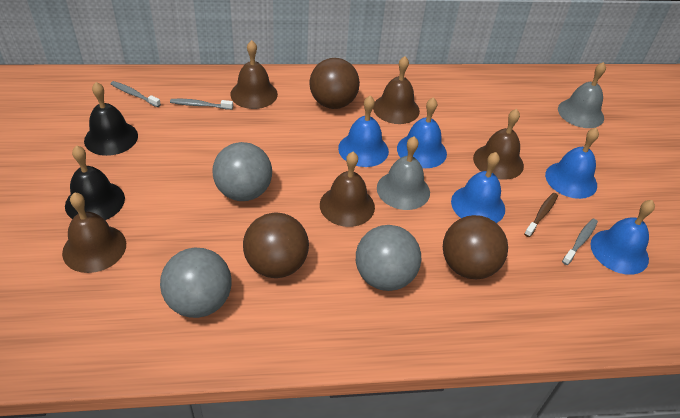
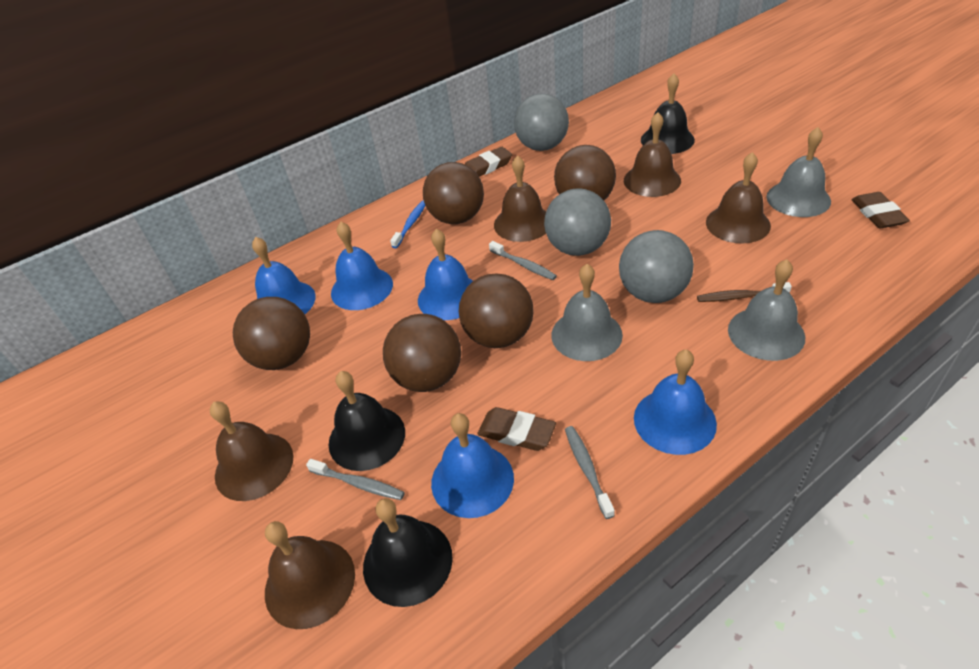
black bell: [65,145,125,220] [84,82,138,156] = 2 -> [329,371,405,471] [363,498,453,607] [641,74,695,154] = 3
blue toothbrush: none = 0 -> [390,201,425,248] = 1
brown ball: [243,212,309,278] [310,58,360,109] [443,215,508,279] = 3 -> [233,297,310,370] [383,314,461,392] [423,162,484,224] [459,273,534,348] [554,145,616,200] = 5
brown eraser: none = 0 -> [465,147,512,177] [478,407,556,451] [852,192,910,228] = 3
grey bell: [377,137,430,210] [558,62,606,128] = 2 -> [551,264,623,361] [728,259,805,361] [766,127,831,217] = 3

